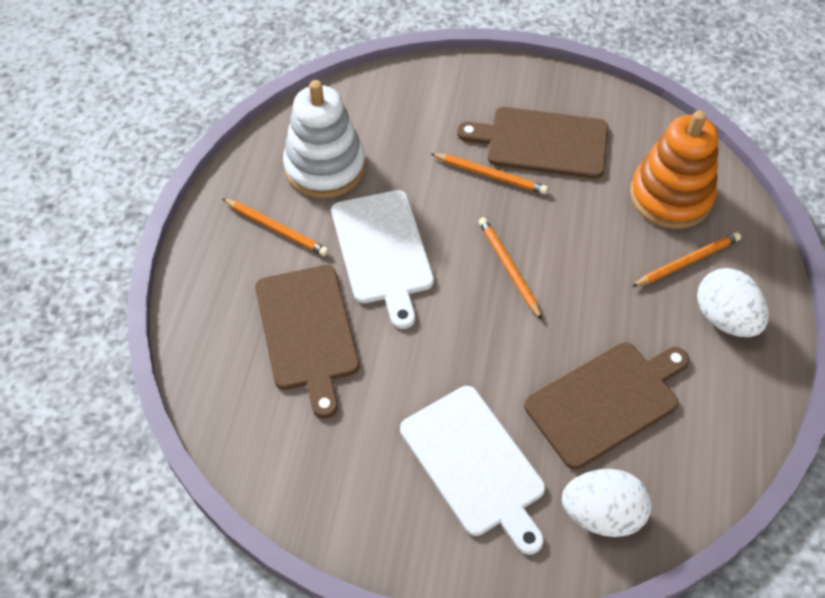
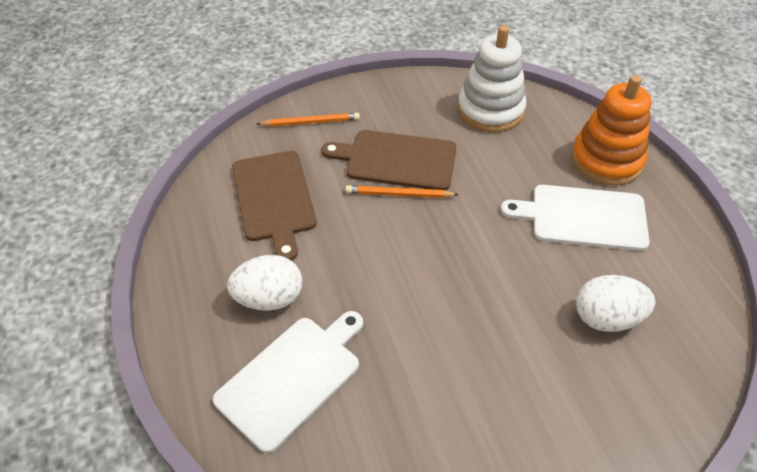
brown cutting board: [255,265,359,418] [457,107,608,179] [524,342,689,470] = 3 -> [232,151,317,261] [322,130,456,191] = 2
orange pencil: [222,198,329,256] [430,153,548,194] [478,217,542,320] [632,232,741,287] = 4 -> [257,113,360,127] [345,185,459,198] = 2

